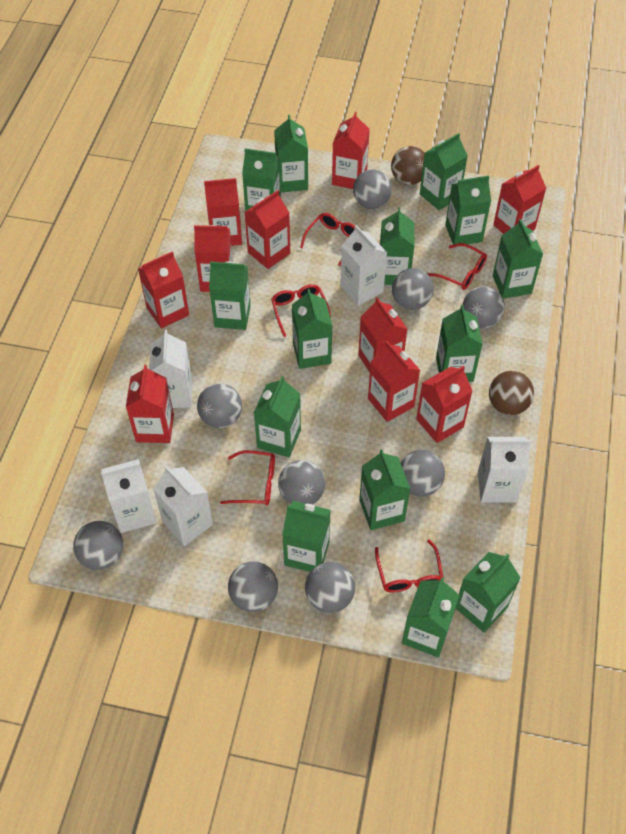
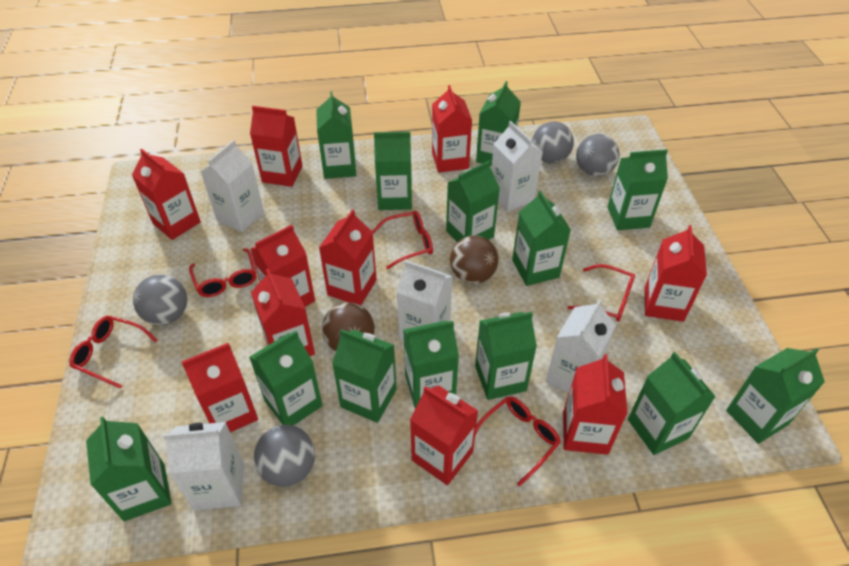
green carton: [209,261,251,330] [242,149,281,211] [254,376,301,457] [274,115,308,193] [282,501,331,572] [292,289,332,369] [359,450,410,530] [380,207,414,285] [402,578,460,658] [420,133,468,210] [436,305,482,382] [445,175,491,245] [455,552,521,633] [493,219,543,299] = 14 -> [86,417,171,521] [249,331,323,426] [316,91,356,179] [332,329,397,423] [374,131,412,210] [403,320,459,408] [446,161,500,242] [475,312,537,400] [476,81,521,166] [512,190,571,286] [607,149,668,230] [628,352,716,455] [726,348,825,444] = 13
grey ball: [73,521,123,570] [197,383,242,428] [228,561,278,612] [278,460,325,505] [305,562,355,613] [353,169,392,209] [392,268,434,310] [401,450,445,497] [463,286,505,328] = 9 -> [133,274,187,325] [254,425,315,487] [532,122,574,164] [576,134,620,177] = 4

